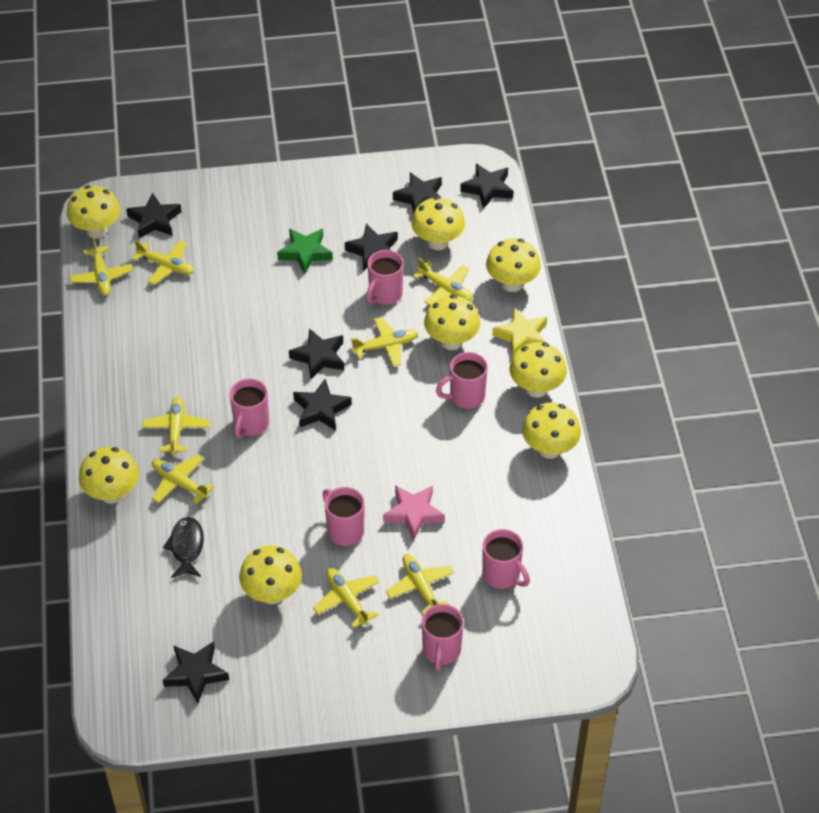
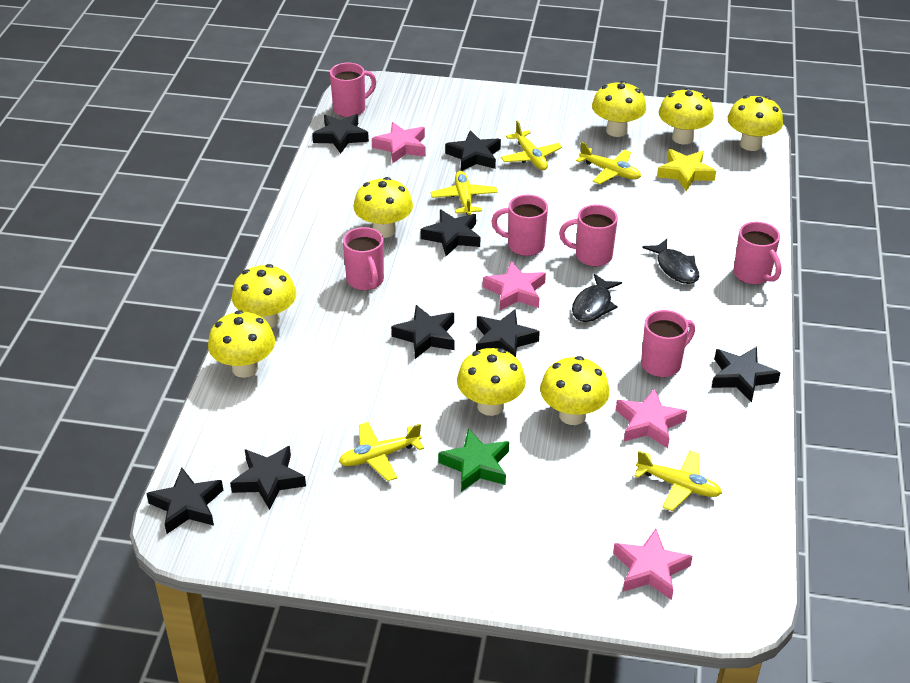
black fish: [163,517,204,578] = 1 -> [572,274,622,322] [642,239,699,284] = 2
black star: [126,193,181,238] [163,641,229,704] [289,328,344,380] [293,379,352,431] [345,224,398,271] [393,172,442,214] [460,164,513,209] = 7 -> [146,468,223,534] [230,446,306,510] [312,114,369,154] [391,305,454,359] [421,209,480,256] [445,130,501,171] [476,309,540,357] [712,346,780,403] = 8
pink star: [383,485,445,540] = 1 -> [372,122,426,163] [483,261,546,310] [613,529,692,600] [616,388,687,448] = 4
yellow plane: [70,237,133,296] [132,240,194,285] [142,397,210,455] [152,454,215,504] [313,568,379,628] [351,317,418,367] [386,554,454,615] [413,258,472,306] = 8 -> [339,422,424,481] [431,171,498,215] [501,120,562,170] [576,142,641,184] [634,451,722,511] = 5

